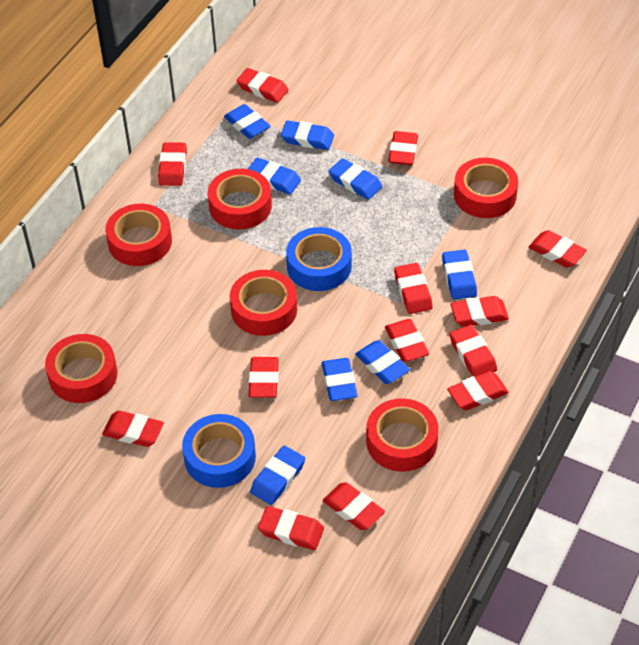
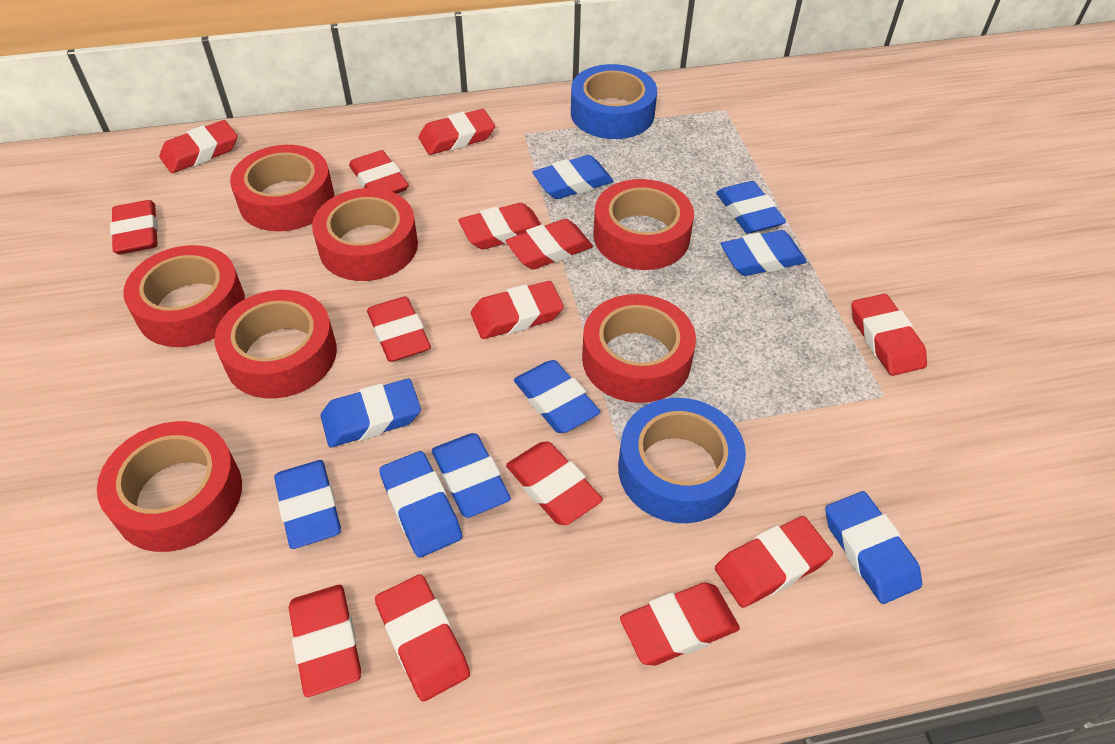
blue eraser: [224,104,270,139] [248,157,301,195] [250,446,305,505] [281,120,334,150] [322,358,358,401] [329,158,382,200] [355,340,410,384] [442,249,477,299] = 8 -> [274,460,341,549] [320,379,421,447] [379,451,462,558] [432,433,511,518] [514,360,601,433] [532,155,613,199] [716,181,786,233] [721,230,807,276] [825,491,922,604] = 9
red eraser: [102,411,164,447] [158,142,187,186] [236,68,289,103] [249,357,279,398] [258,506,324,550] [323,482,385,530] [385,319,429,362] [388,131,418,165] [394,263,433,314] [447,371,509,410] [449,325,497,377] [450,296,509,327] [529,230,587,268] = 13 -> [110,200,158,254] [159,120,238,173] [289,585,361,697] [349,150,409,194] [367,296,431,362] [375,574,470,702] [419,109,495,155] [458,203,541,250] [471,281,564,339] [506,219,593,269] [506,442,603,525] [620,582,740,666] [715,516,833,608] [852,294,927,376] = 14
red tape: [45,334,117,403] [105,204,172,266] [208,169,272,230] [230,270,297,336] [366,398,439,472] [454,158,518,218] = 6 -> [97,421,242,552] [124,245,245,347] [214,290,337,398] [230,145,334,231] [312,188,418,281] [582,294,696,403] [593,179,694,270] = 7

